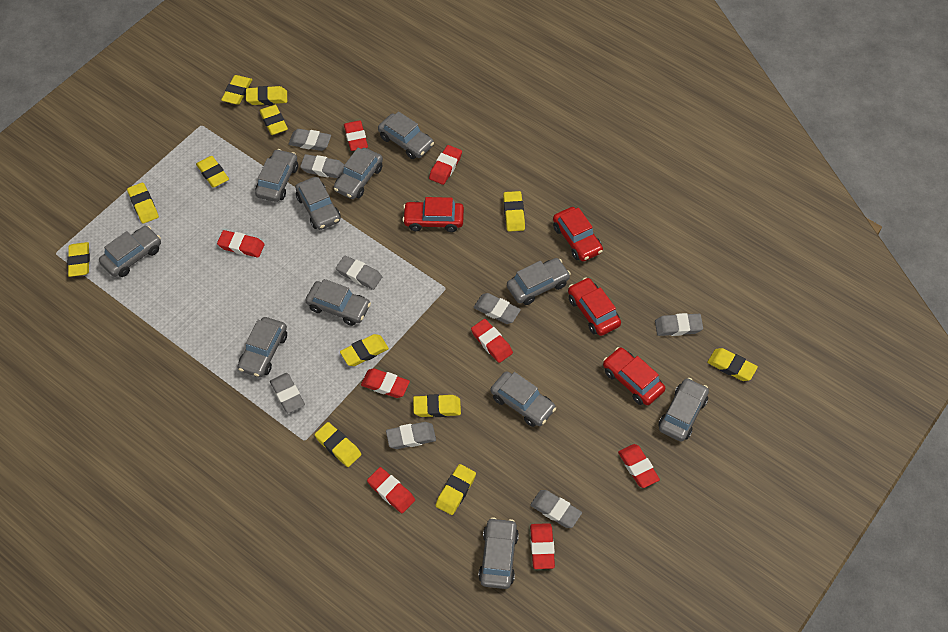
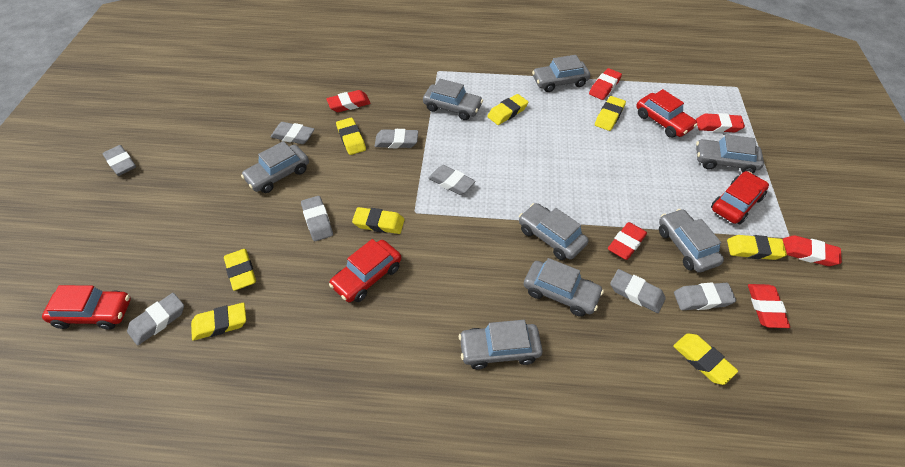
grey car: [99,226,161,277] [238,317,287,377] [255,149,298,202] [295,177,341,230] [305,279,371,326] [334,148,383,199] [378,111,434,159] [478,517,519,589] [491,371,556,427] [507,258,571,305] [658,378,709,442] = 11 -> [241,141,309,193] [423,79,483,120] [459,320,543,369] [519,203,588,260] [524,258,604,317] [532,55,590,92] [659,209,724,273] [696,134,764,174] = 8
red eraser: [217,230,265,258] [344,120,368,151] [361,368,410,398] [367,467,415,513] [429,145,462,185] [471,319,513,363] [530,523,555,569] [618,444,660,488] = 8 -> [326,90,371,112] [589,68,622,100] [608,222,647,260] [696,113,745,132] [748,284,790,328] [782,235,842,266] = 6
yellow eraser: [67,242,90,277] [127,183,159,224] [196,156,229,188] [221,75,252,105] [246,86,287,105] [259,105,288,135] [314,422,361,467] [340,334,389,366] [413,394,461,417] [436,464,476,515] [503,191,525,232] [707,348,758,381] = 12 -> [191,303,246,340] [224,249,256,291] [336,118,366,155] [352,207,404,234] [487,94,528,125] [595,96,626,131] [673,333,738,385] [727,235,787,260] = 8

